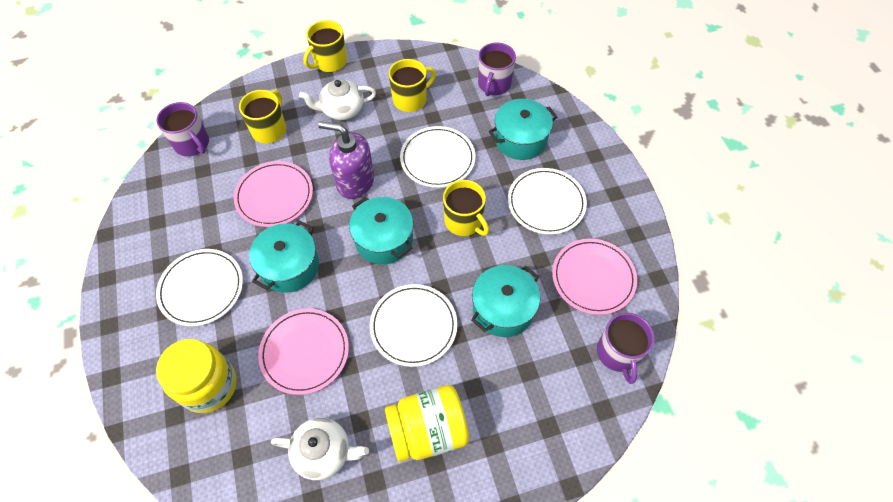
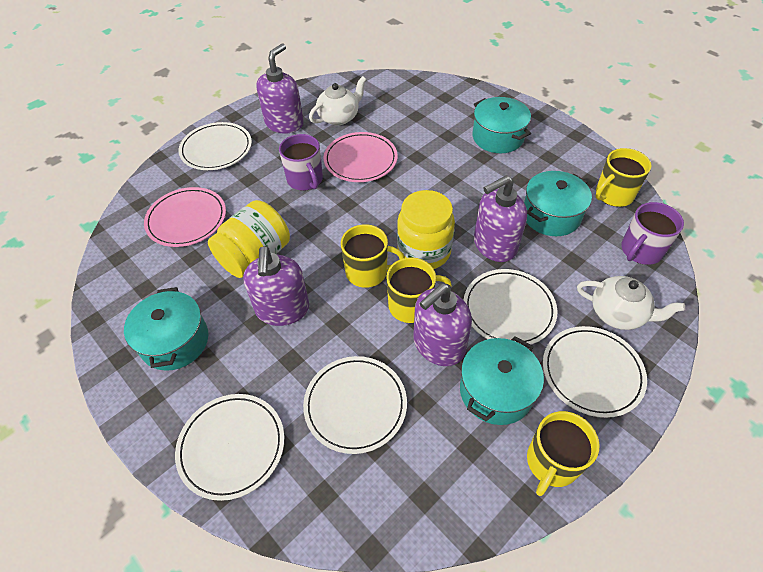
pink plate: [234,161,313,227] [258,309,349,395] [552,239,637,315] = 3 -> [144,187,226,247] [324,132,398,182] = 2
purple mug: [156,102,209,156] [478,43,516,96] [597,313,654,384] = 3 -> [279,134,323,191] [621,202,684,265] = 2
purple soap dispenser: [318,121,374,199] = 1 -> [243,246,309,326] [256,43,304,134] [413,283,472,366] [474,175,527,262] = 4
white plate: [156,249,243,326] [370,284,457,367] [400,126,476,188] [508,168,587,235] = 4 -> [175,394,284,501] [179,122,252,170] [303,356,407,454] [464,269,557,346] [543,326,647,418] = 5

